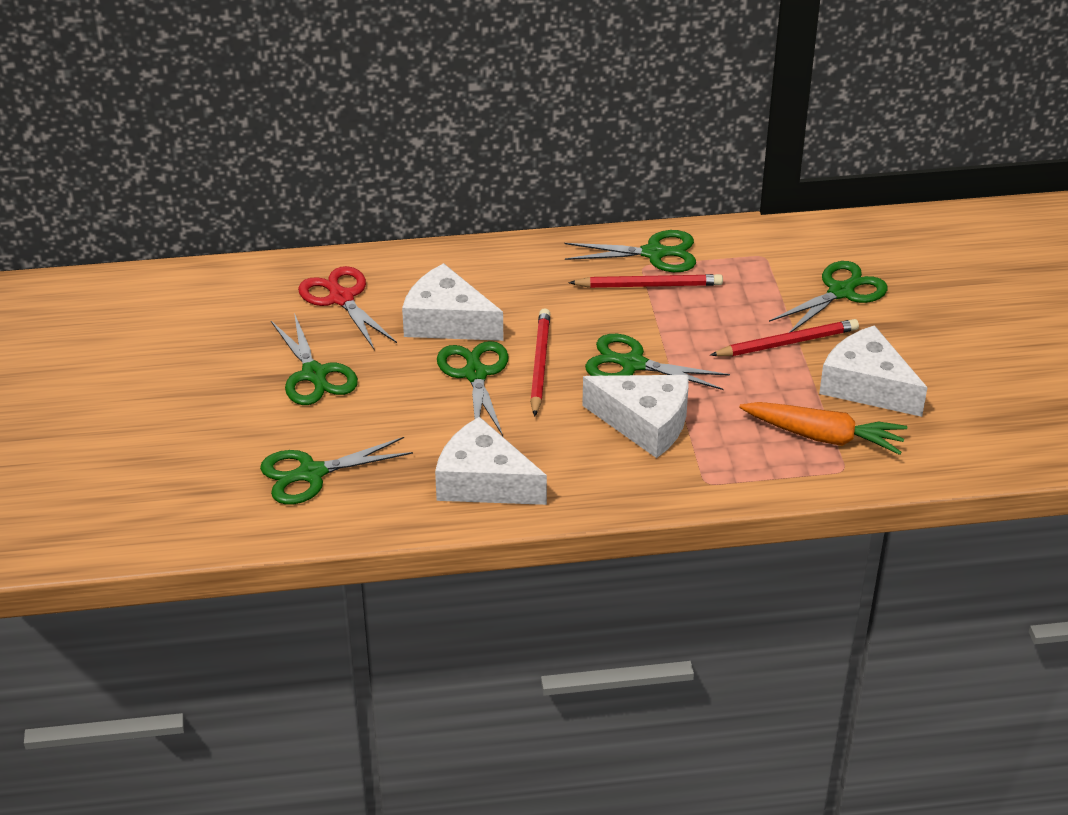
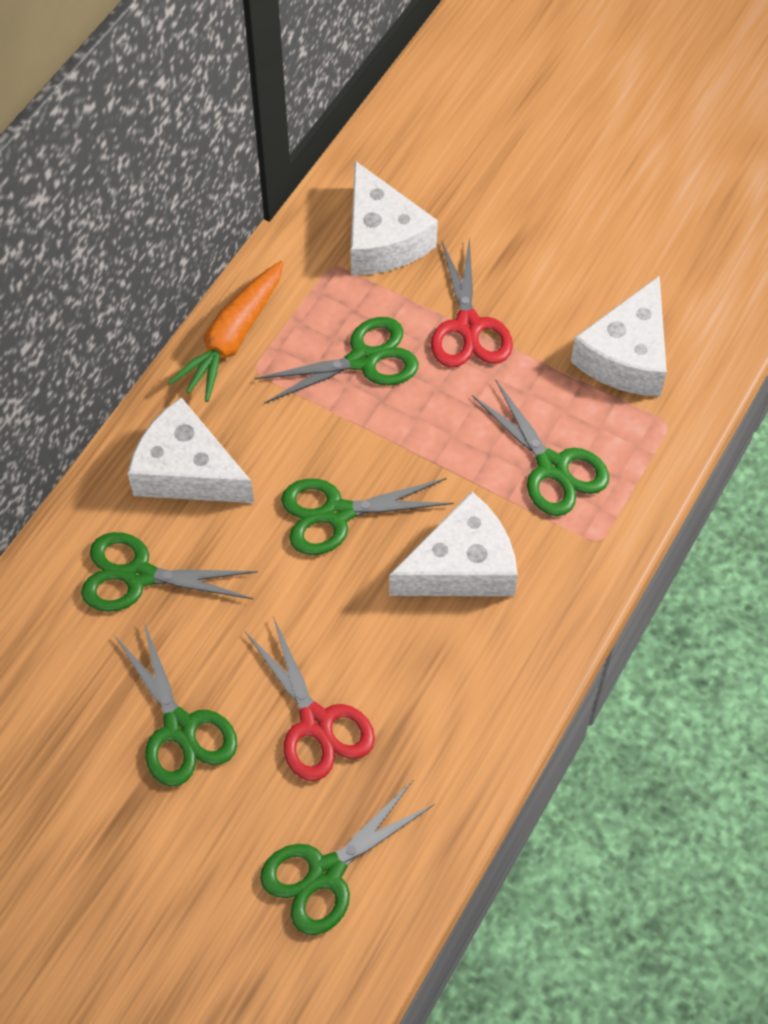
red pencil: [530,308,550,417] [569,274,723,288] [710,319,859,356] = 3 -> none = 0
red scissors: [298,266,397,350] = 1 -> [245,617,375,781] [431,236,513,368] = 2

